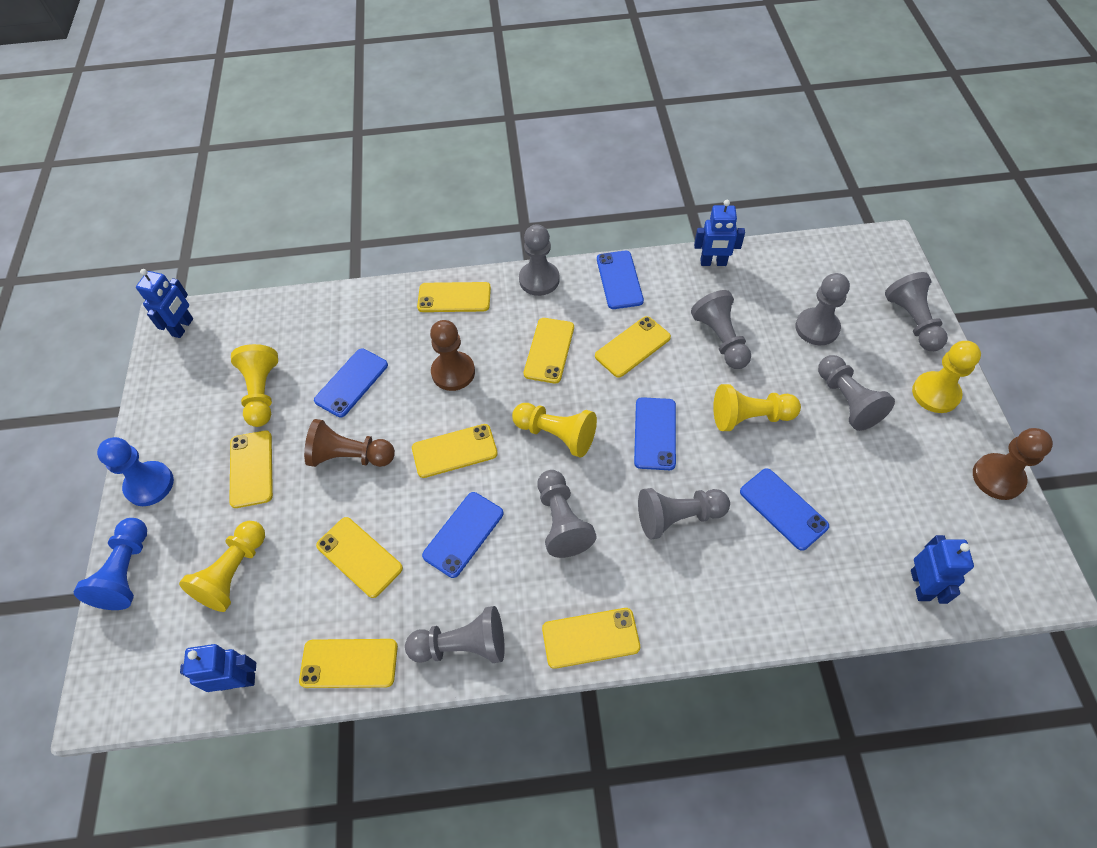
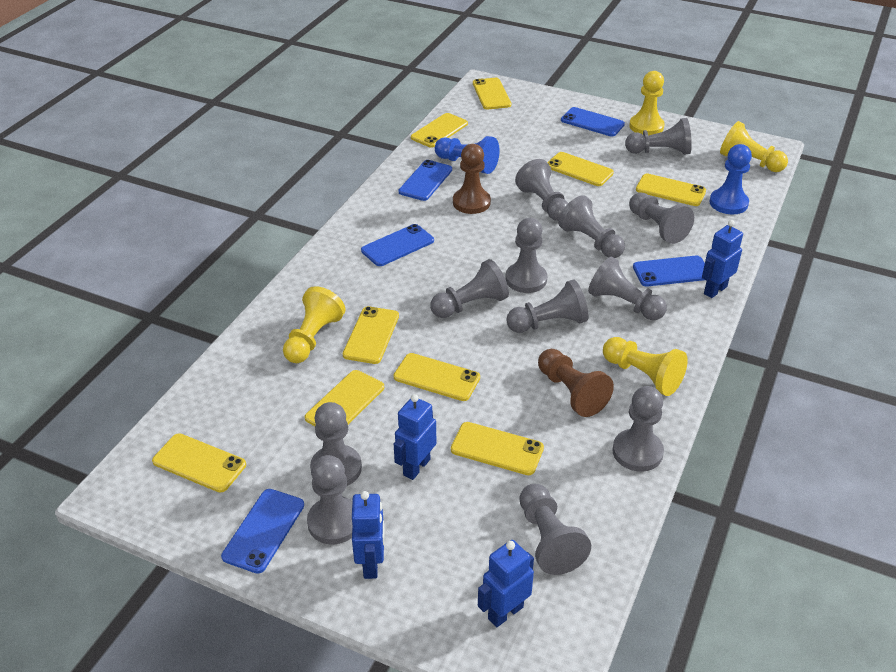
brown pawn: [304,419,395,467] [430,320,475,391] [973,428,1053,500] = 3 -> [453,144,491,214] [538,349,614,417] = 2
grey pawn: [405,606,505,663] [519,224,560,296] [537,470,596,558] [638,488,730,539] [691,290,751,369] [795,273,850,345] [818,355,895,431] [885,272,948,351] = 8 -> [307,455,352,544] [310,402,362,486] [430,259,509,318] [505,218,547,293] [506,279,589,333] [515,159,568,221] [520,484,591,575] [558,195,625,258] [588,257,667,320] [612,386,664,472] [625,118,692,155] [629,192,694,244] = 12
yellow pawn: [179,521,265,612] [231,344,278,427] [512,403,597,458] [713,384,801,431] [912,341,981,413] = 5 -> [283,286,345,363] [603,337,688,396] [629,71,665,136] [720,121,788,172] = 4
yellow phone: [229,430,273,508] [299,639,398,688] [316,517,403,598] [412,424,498,478] [417,282,491,312] [524,318,574,383] [542,608,640,669] [595,316,671,378] = 8 -> [152,433,246,493] [305,370,384,426] [343,306,399,364] [394,353,480,401] [411,113,468,148] [451,422,544,475] [473,78,511,110] [547,152,614,186] [636,174,706,206] = 9

